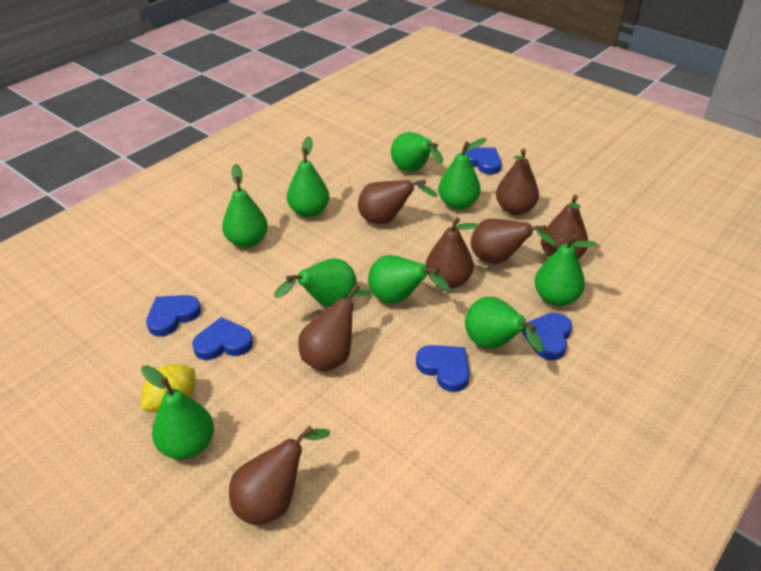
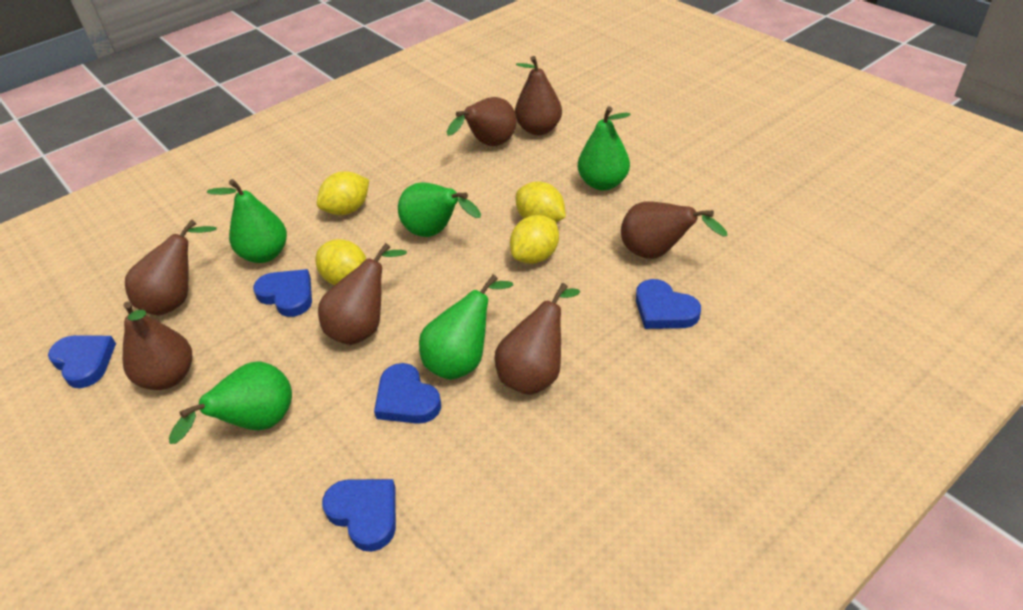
green pear: [141,365,214,460] [222,164,268,248] [274,258,357,307] [287,136,329,218] [368,255,450,304] [391,132,443,172] [438,138,486,210] [465,297,544,353] [535,234,597,306] = 9 -> [169,362,292,444] [207,179,287,263] [398,182,481,237] [419,274,513,380] [578,106,631,191] = 5
yellow lemon: [141,364,196,413] = 1 -> [316,239,366,285] [317,171,369,215] [510,215,559,264] [516,181,565,223] = 4

